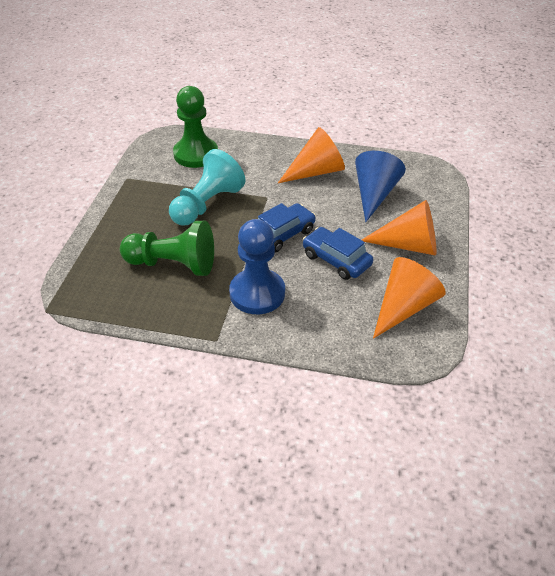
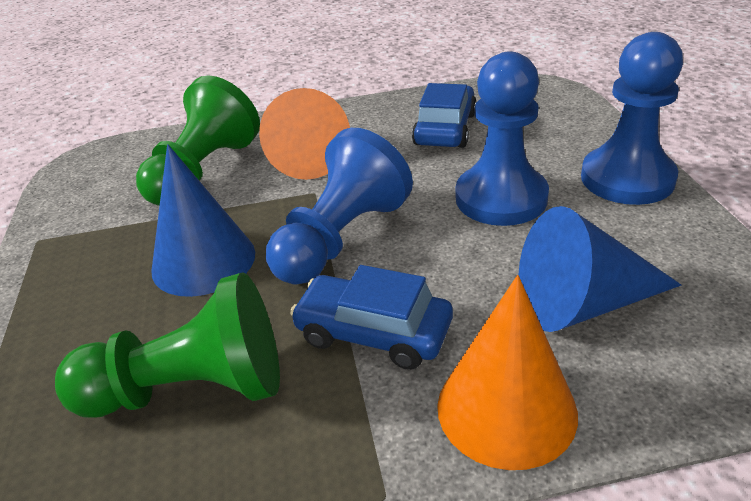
blue cone: [355,151,406,222] = 1 -> [151,144,255,297] [518,206,681,332] = 2
blue pawn: [229,219,285,314] = 1 -> [266,128,413,285] [456,51,549,226] [581,32,683,205] = 3
orange cone: [278,127,345,183] [362,200,436,256] [373,257,446,339] = 3 -> [259,88,350,180] [437,275,578,470] = 2
turquoise pawn: [169,149,246,226] = 1 -> none = 0

